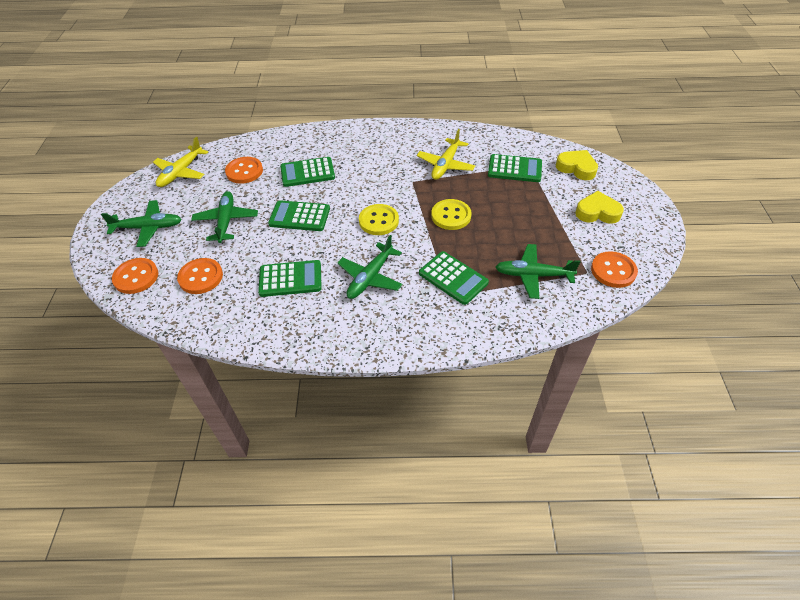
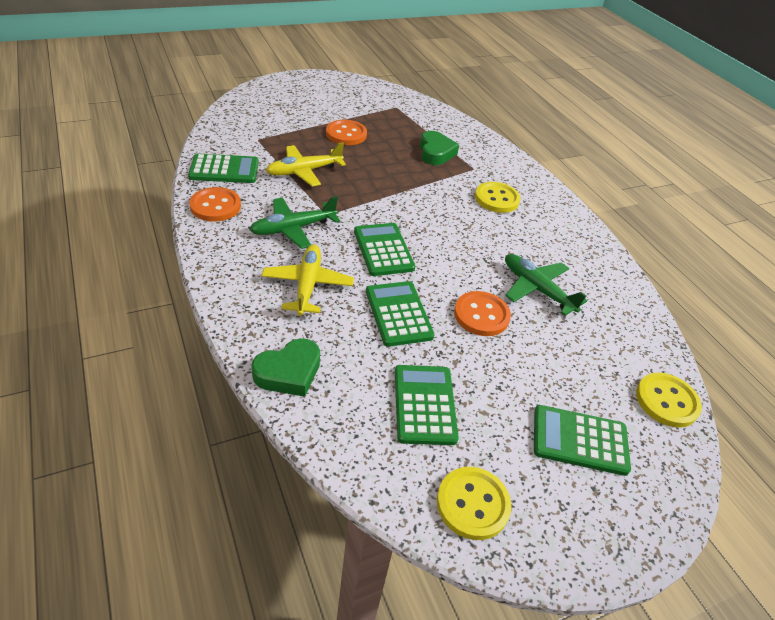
green heart: none = 0 -> [251,338,320,397] [420,131,459,165] = 2
green plane: [101,200,182,247] [191,191,258,243] [337,235,402,299] [496,244,580,299] = 4 -> [249,196,340,249] [505,254,588,316] = 2
orange button: [112,258,158,294] [177,258,223,294] [225,157,263,184] [591,251,638,288] = 4 -> [189,187,241,222] [326,120,367,145] [454,291,511,336] = 3
yellow button: [359,204,399,235] [431,199,472,230] = 2 -> [437,467,512,540] [475,182,521,213] [636,372,702,428] = 3
yellow heart: [556,150,598,180] [575,191,624,224] = 2 -> none = 0

